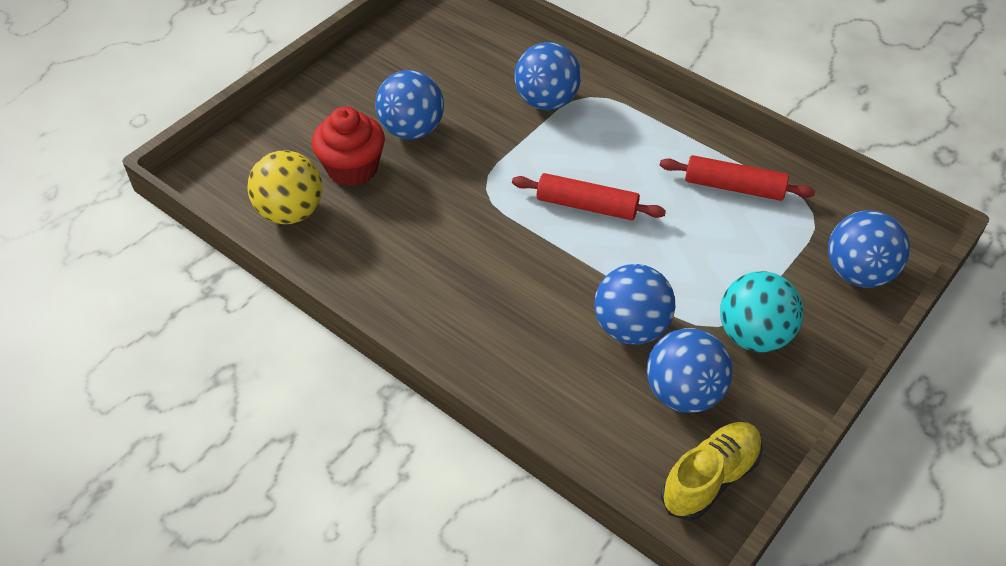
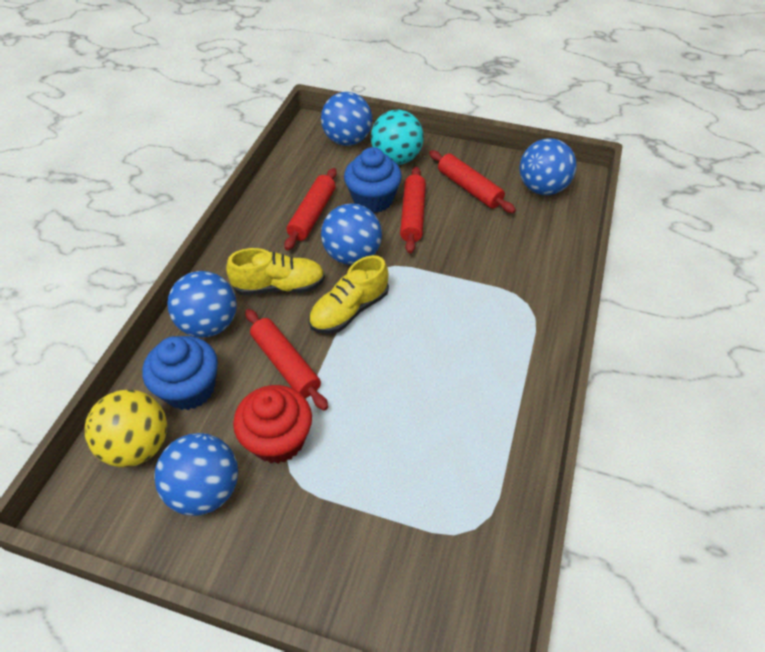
blue cupcake: none = 0 -> [142,336,218,410] [344,147,402,213] = 2
red rolling pin: [512,173,666,220] [660,155,815,201] = 2 -> [245,309,328,411] [284,168,337,250] [400,167,426,253] [429,150,516,213] = 4
yellow shoe: [661,422,762,521] = 1 -> [226,248,325,295] [309,255,389,334] = 2

